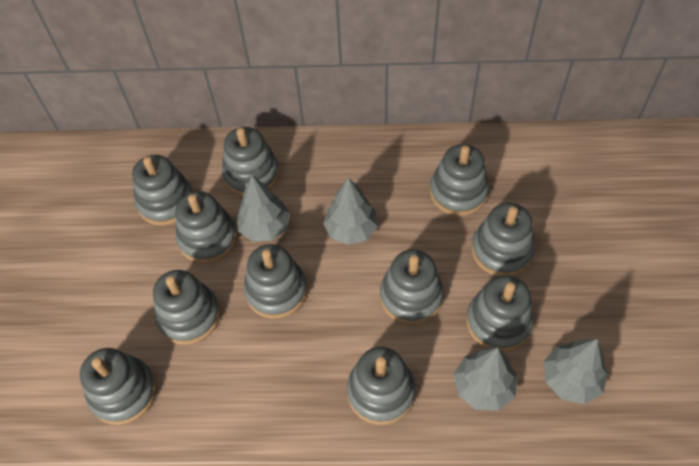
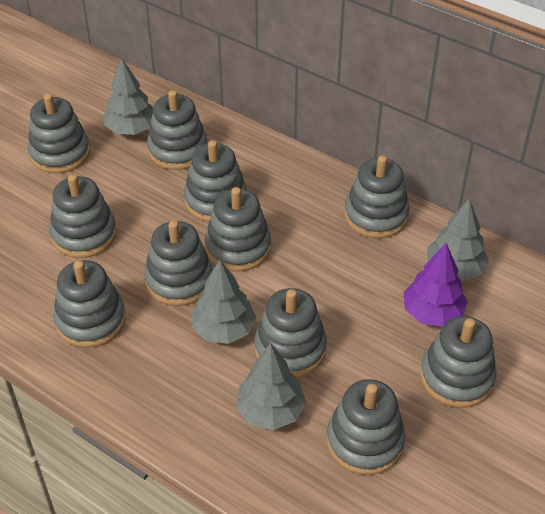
purple tree: none = 0 -> [403,243,468,327] = 1

